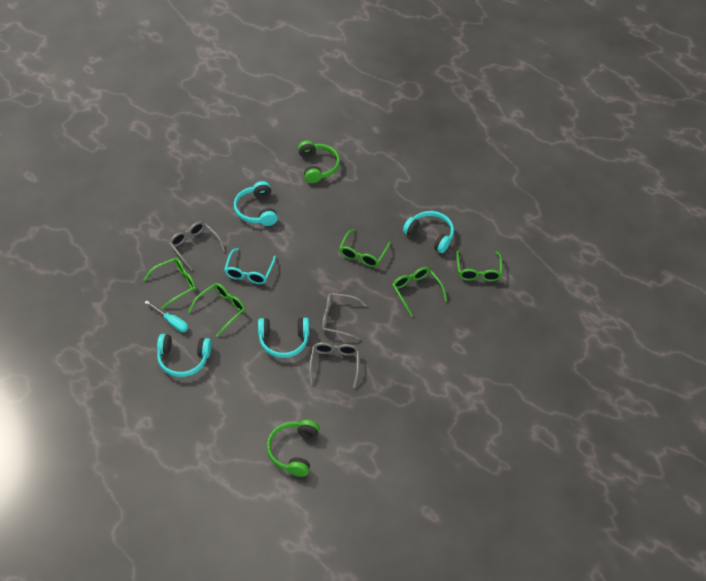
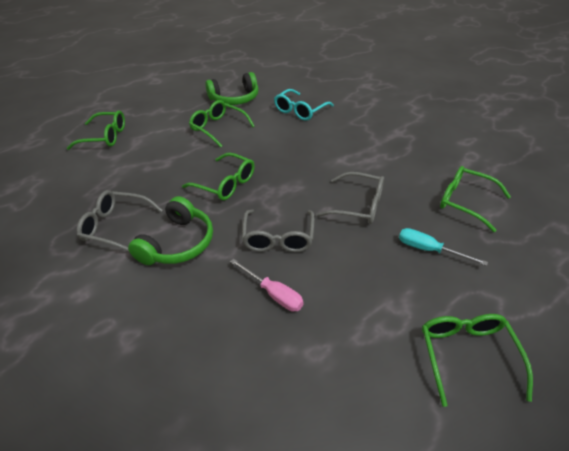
pink screwdriver: none = 0 -> [230,259,303,312] = 1
turquoise headphones: [157,334,211,377] [234,181,278,226] [258,318,309,358] [403,211,454,253] = 4 -> none = 0

